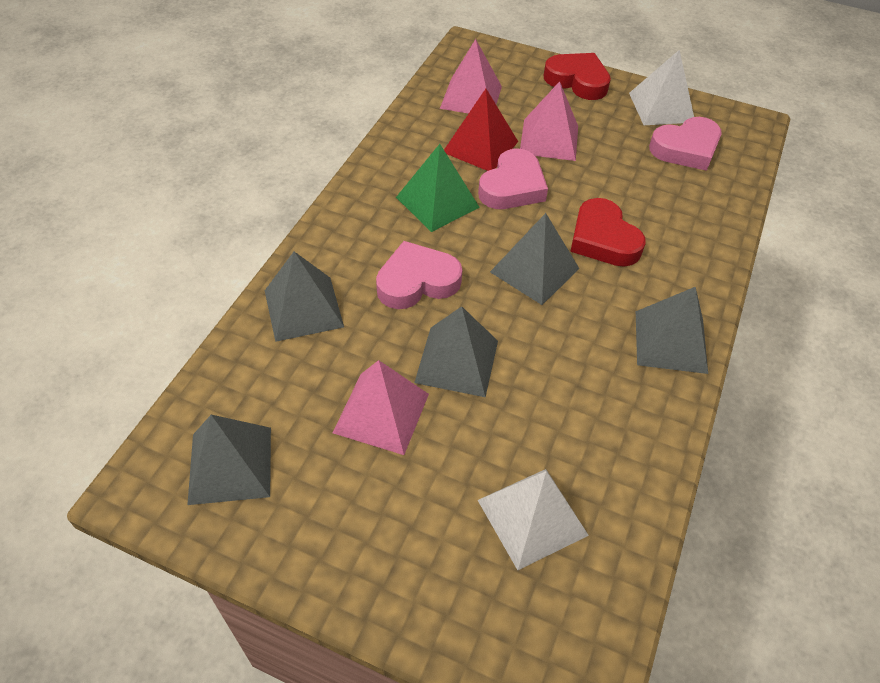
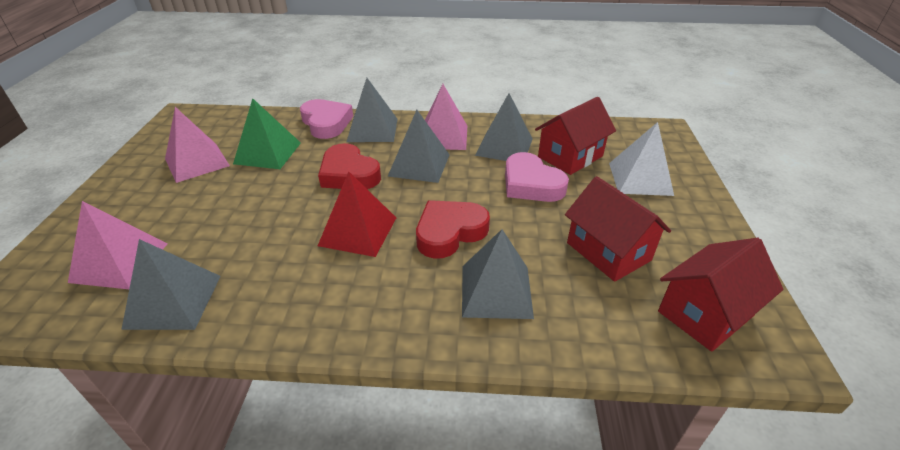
pink heart: [376,241,462,309] [478,149,548,209] [649,117,722,171] = 3 -> [300,99,353,139] [505,152,569,202] = 2
red house: none = 0 -> [535,97,616,175] [565,176,671,282] [658,238,783,352] = 3
white pyramid: [478,469,589,570] [629,50,694,125] = 2 -> [609,122,674,196] = 1

